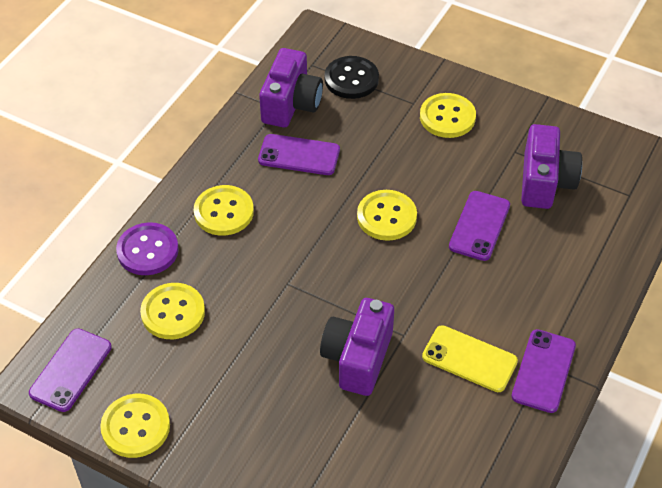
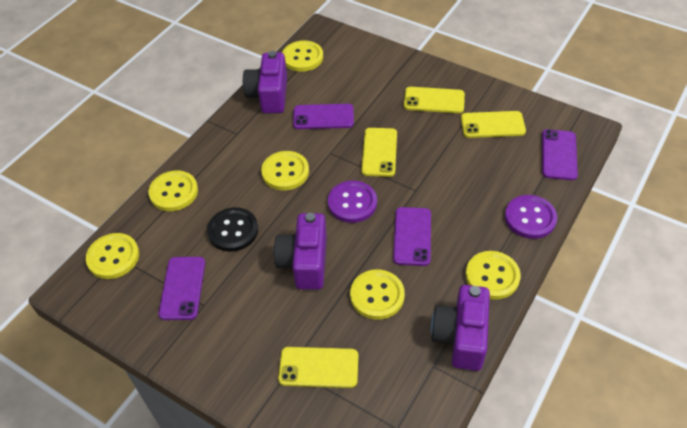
purple button: [116,222,179,275] = 1 -> [328,181,377,223] [505,195,557,239] = 2
yellow button: [100,394,170,458] [140,283,205,339] [194,185,254,236] [357,190,417,241] [420,93,476,138] = 5 -> [86,233,139,279] [149,171,198,211] [261,151,309,190] [282,40,323,72] [350,270,405,320] [466,251,521,300] = 6
yellow phone: [422,325,518,392] = 1 -> [278,347,358,388] [362,128,397,177] [404,87,465,113] [461,111,526,138] = 4

